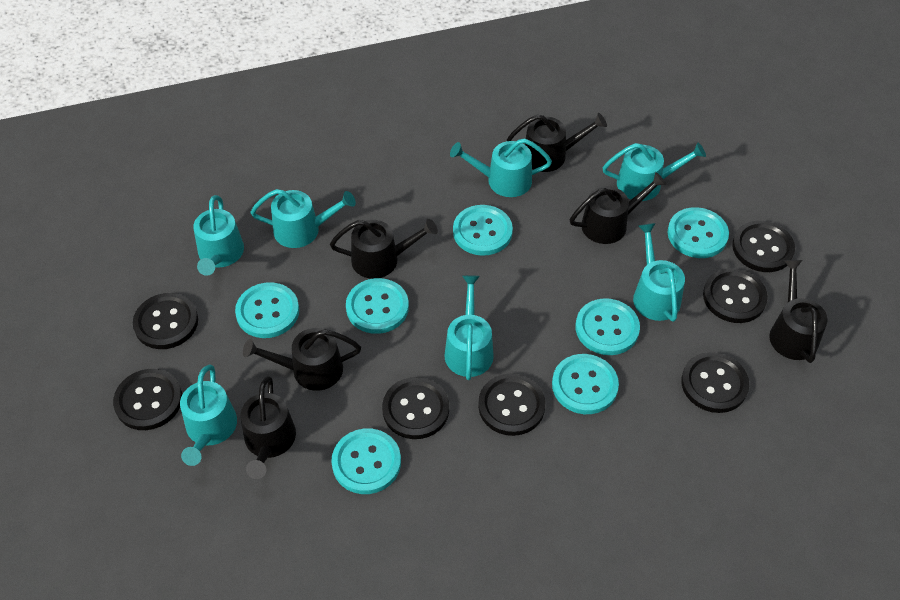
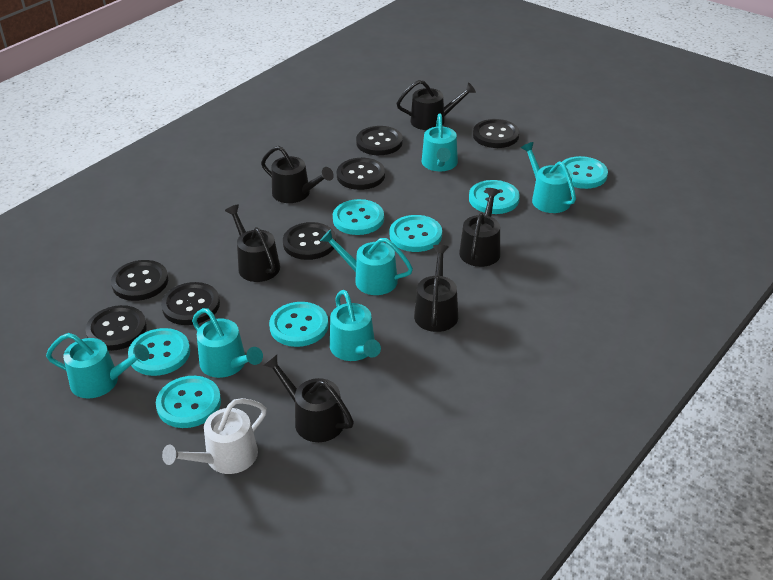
turquoise watering can: [180,365,237,466] [193,195,244,276] [250,189,356,248] [444,275,494,380] [450,138,552,197] [602,142,706,201] [633,223,685,322] = 7 -> [46,333,149,398] [192,308,263,378] [320,229,413,295] [330,290,381,361] [422,113,458,171] [521,142,576,213] = 6
white watering can: none = 0 -> [162,398,267,474] = 1

